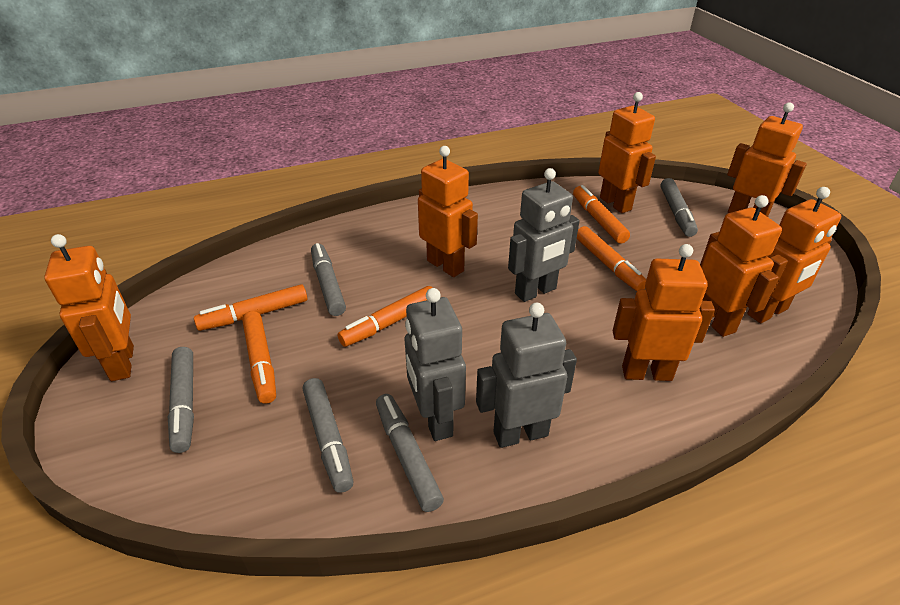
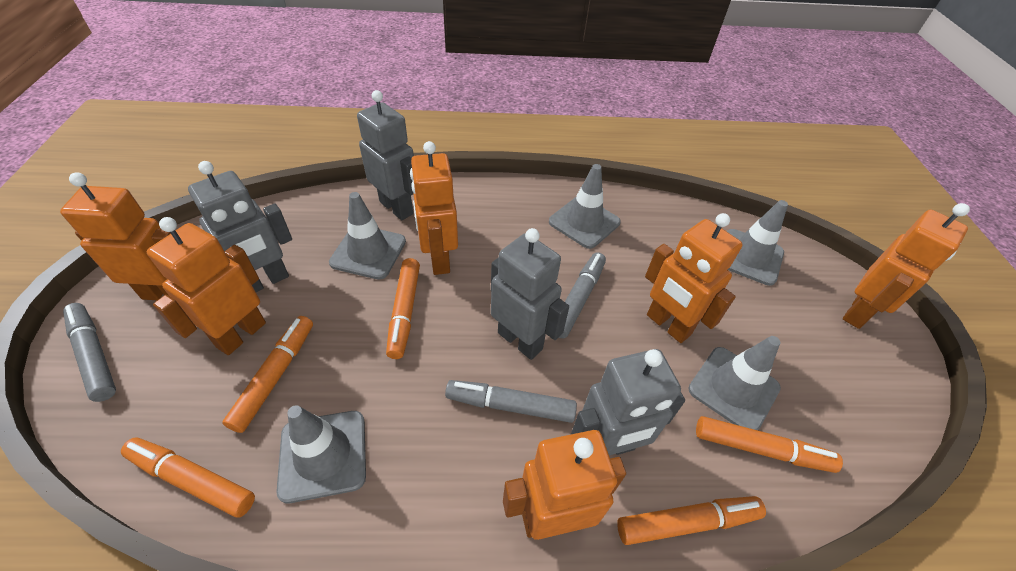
grey marker: [168,347,194,453] [303,378,354,493] [311,243,346,316] [376,394,444,512] [660,178,698,237] = 5 -> [63,303,116,402] [445,380,577,423] [558,252,606,338] = 3
grey robot: [405,288,466,441] [476,303,577,448] [508,168,579,302] = 3 -> [188,161,292,292] [357,90,414,220] [491,228,569,360] [571,349,685,455] = 4
grey traffic cone: none = 0 -> [276,405,366,503] [329,192,406,280] [549,164,621,249] [689,336,781,430] [727,200,788,286] = 5
orange robot: [44,234,134,381] [418,146,478,277] [598,92,656,213] [613,244,715,381] [700,195,782,337] [727,102,807,217] [747,187,841,323] = 7 -> [60,172,171,300] [147,217,266,355] [410,141,458,275] [503,430,626,540] [645,213,743,343] [843,203,970,329] = 6

